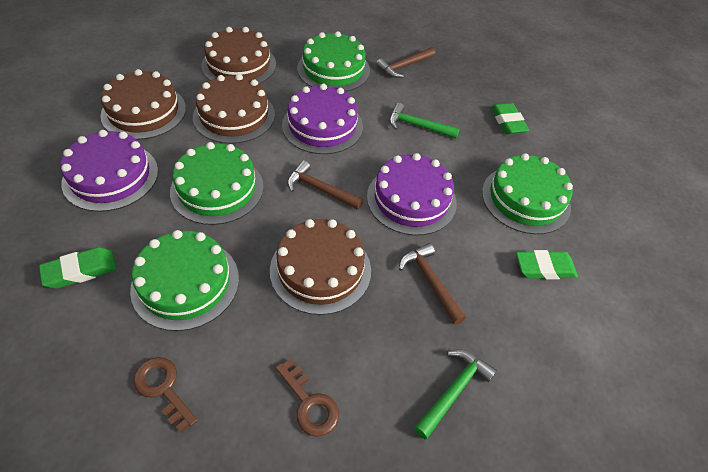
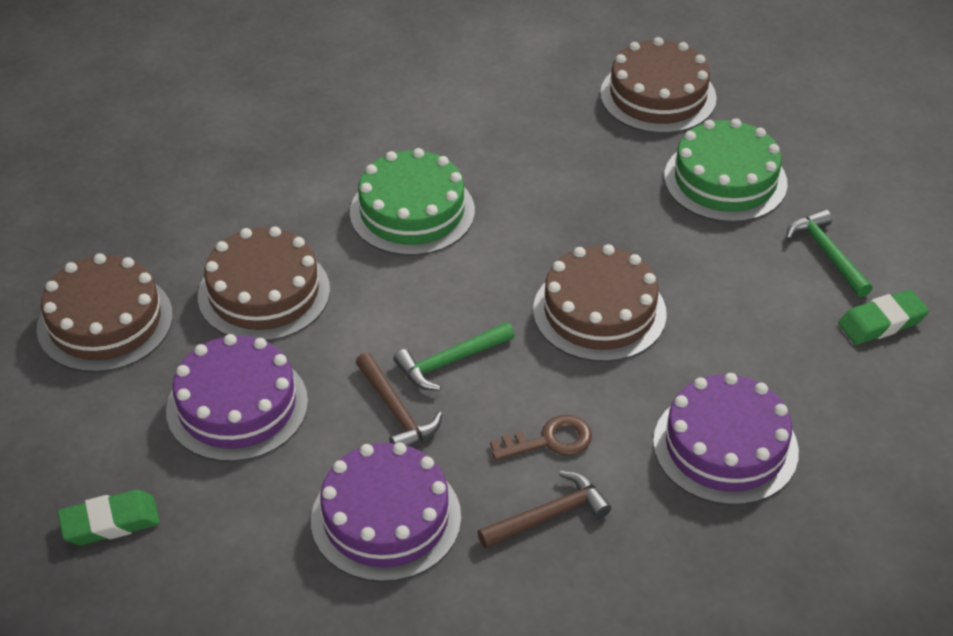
brown hammer: [287,160,363,210] [376,47,435,78] [399,243,466,325] = 3 -> [355,352,442,447] [478,471,611,548] = 2
brown key: [133,357,198,433] [276,359,339,437] = 2 -> [490,415,592,461] = 1
green cake: [130,230,239,331] [170,142,264,225] [297,31,370,92] [482,153,573,234] = 4 -> [350,148,475,256] [664,118,788,222] = 2
green eraser: [39,247,116,288] [491,103,529,134] [516,250,578,279] = 3 -> [58,490,160,545] [838,290,929,345] = 2

